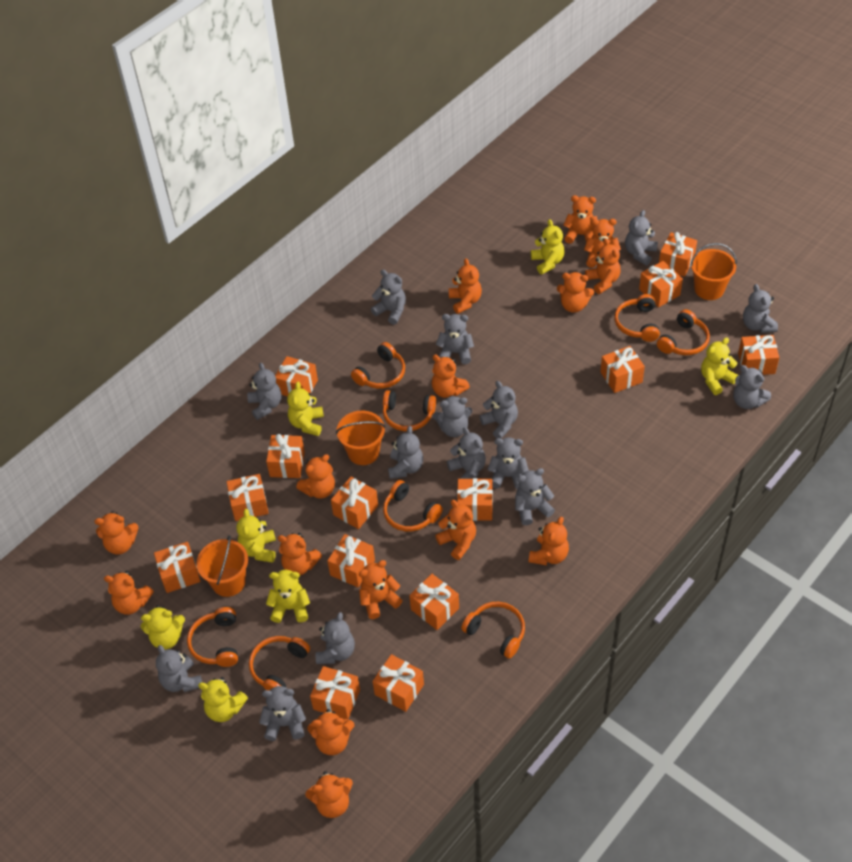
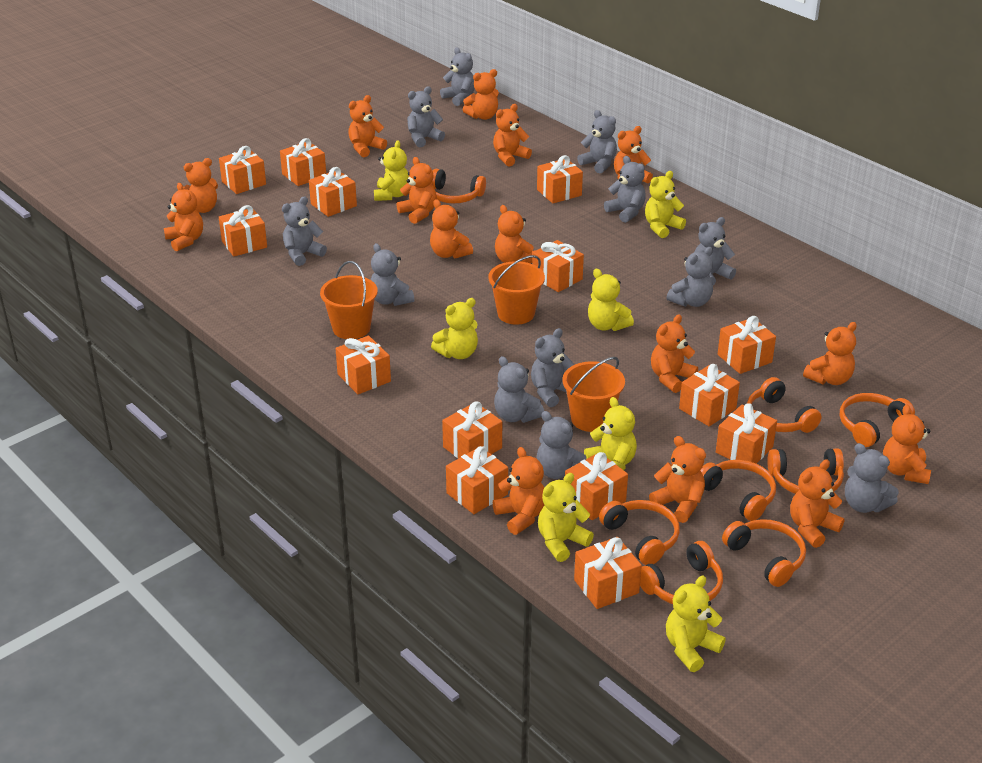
grey teddy bear: [156,645,202,692] [247,363,281,420] [259,686,306,741] [316,612,355,664] [371,270,406,325] [388,426,423,479] [433,396,473,437] [436,314,474,364] [447,427,486,479] [479,381,518,439] [487,437,529,489] [515,468,555,525] [625,210,658,266] [733,365,771,409] [743,284,778,333] = 15 -> [282,196,327,266] [370,243,415,306] [407,86,445,148] [440,47,475,106] [494,356,544,423] [531,328,575,407] [537,411,587,479] [577,110,617,174] [604,156,646,223] [666,247,713,307] [695,217,736,285] [845,443,899,513] = 12

